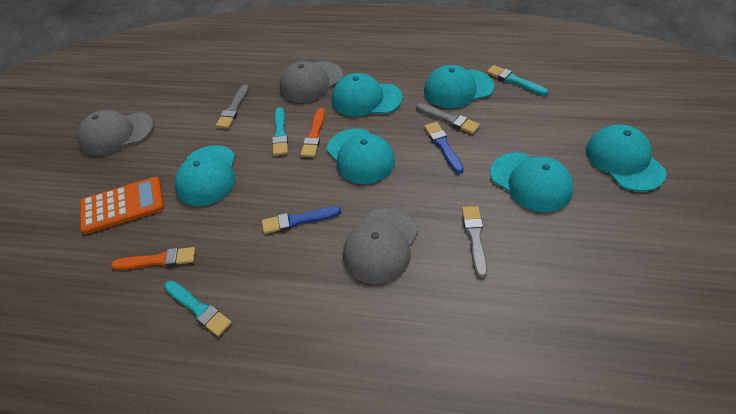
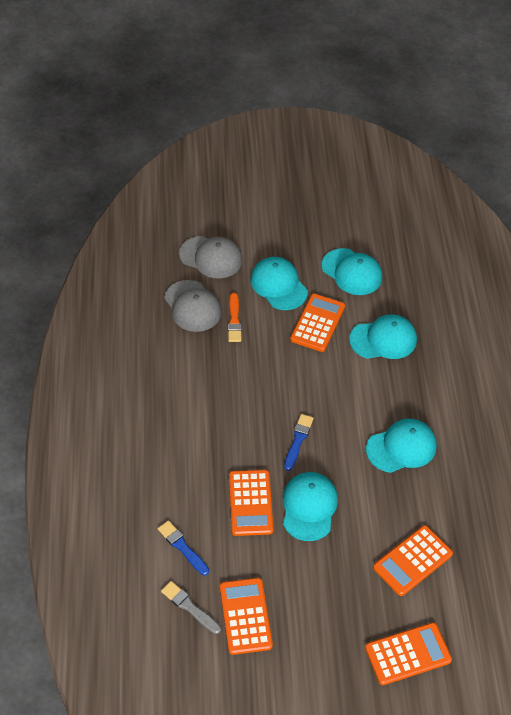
grey brush: [216,84,249,129] [416,103,480,134] [462,206,487,279] = 3 -> [161,581,221,634] = 1
grey cap: [77,110,154,156] [280,61,343,103] [343,208,418,284] = 3 -> [164,280,222,332] [179,236,242,279] = 2
orange brush: [111,247,196,270] [300,108,325,157] = 2 -> [228,293,242,342] = 1
orange calculator: [80,177,164,234] = 1 -> [220,578,273,655] [229,470,273,536] [290,294,345,352] [365,623,452,685] [373,525,453,596] = 5
turquoise brush: [164,280,232,337] [272,107,288,156] [487,65,549,96] = 3 -> none = 0
turquoise cap: [174,145,235,206] [327,128,395,184] [332,73,402,117] [424,65,494,108] [490,152,574,212] [586,125,666,192] = 6 -> [250,257,308,310] [283,472,338,541] [322,248,382,295] [349,314,417,359] [366,419,437,473] = 5

